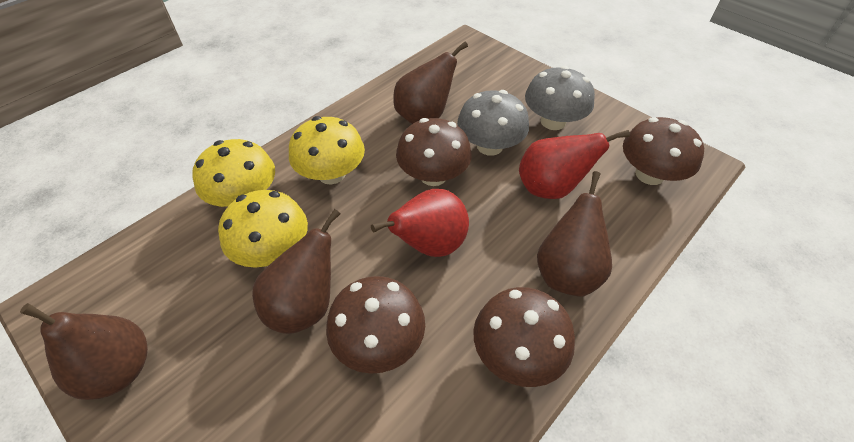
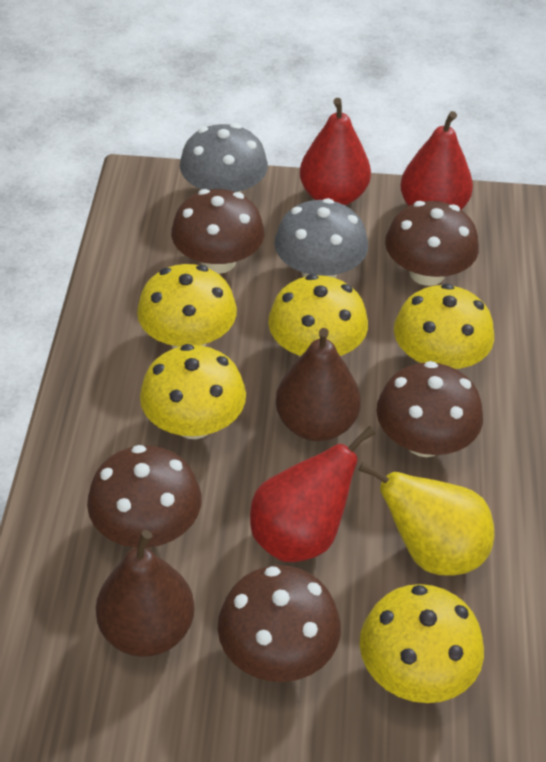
brown mushroom: [326,276,425,374] [396,118,472,186] [473,287,575,387] [623,117,704,185] = 4 -> [87,445,202,548] [171,189,265,274] [218,565,341,682] [376,361,483,457] [385,201,479,286] = 5
brown pear: [20,303,148,400] [252,209,340,334] [393,41,468,124] [537,171,612,296] = 4 -> [96,530,195,657] [276,328,361,441] = 2
red pear: [371,189,469,257] [519,130,630,199] = 2 -> [250,426,375,562] [300,98,371,205] [400,111,473,210] = 3
yellow mushroom: [192,139,275,207] [218,190,308,268] [289,116,365,184] = 3 -> [137,264,237,348] [140,344,246,439] [268,274,368,357] [360,584,484,703] [394,283,494,369] = 5
yellow pear: none = 0 -> [358,462,494,576] = 1

